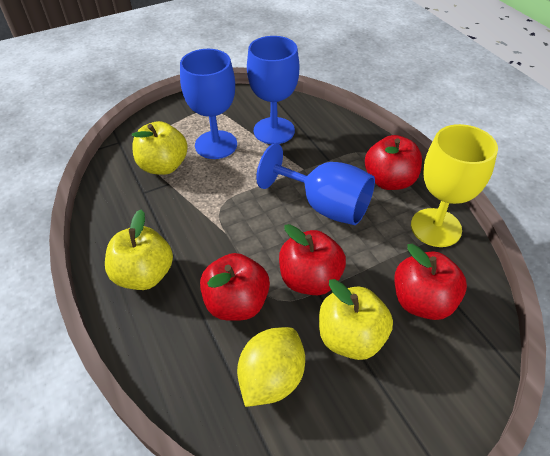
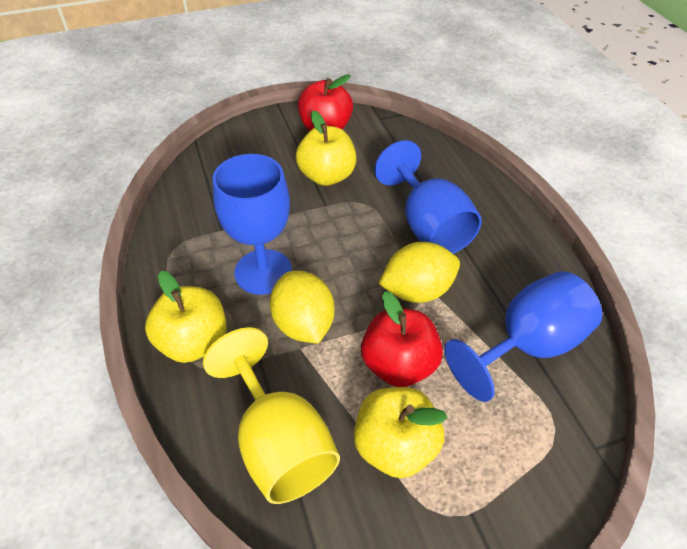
red apple: [200,253,270,321] [279,224,346,295] [365,135,422,190] [394,244,467,320] = 4 -> [298,74,353,131] [361,291,443,387] = 2
yellow lemon: [237,327,305,407] = 1 -> [270,271,335,344] [378,242,460,303] = 2

